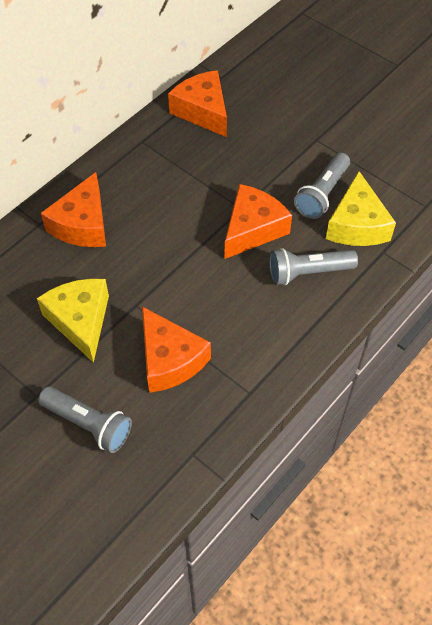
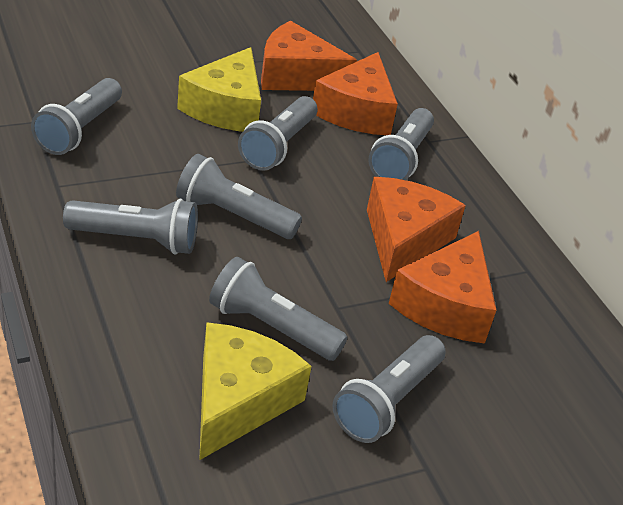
grey flashlight: [38,387,132,453] [269,248,358,285] [294,153,350,219] = 3 -> [31,78,122,155] [63,199,198,254] [176,154,302,239] [209,257,347,361] [238,96,318,170] [332,335,446,443] [368,108,434,180] = 7

